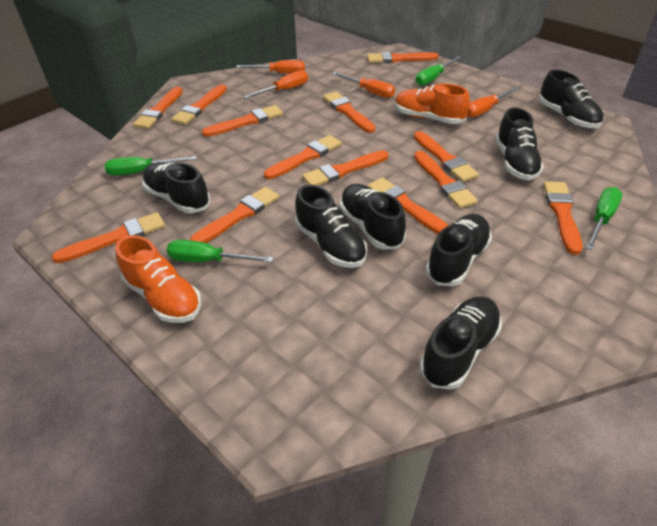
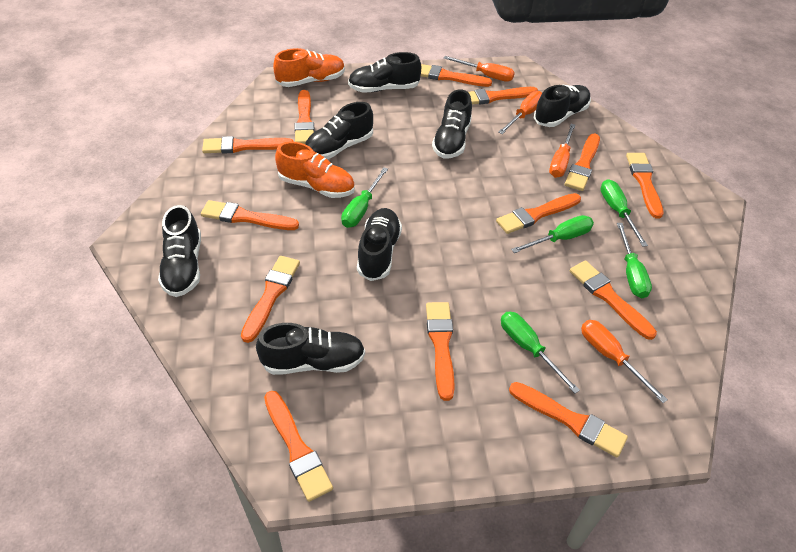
green screwdriver: [105,156,197,176] [167,240,274,262] [416,56,461,86] [586,187,623,250] = 4 -> [341,167,388,228] [501,311,580,393] [511,215,594,253] [601,179,648,247] [617,223,652,298] = 5

